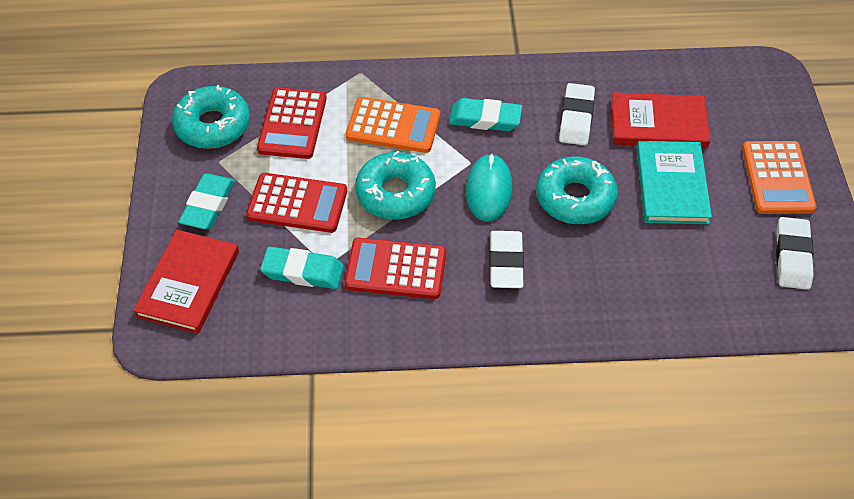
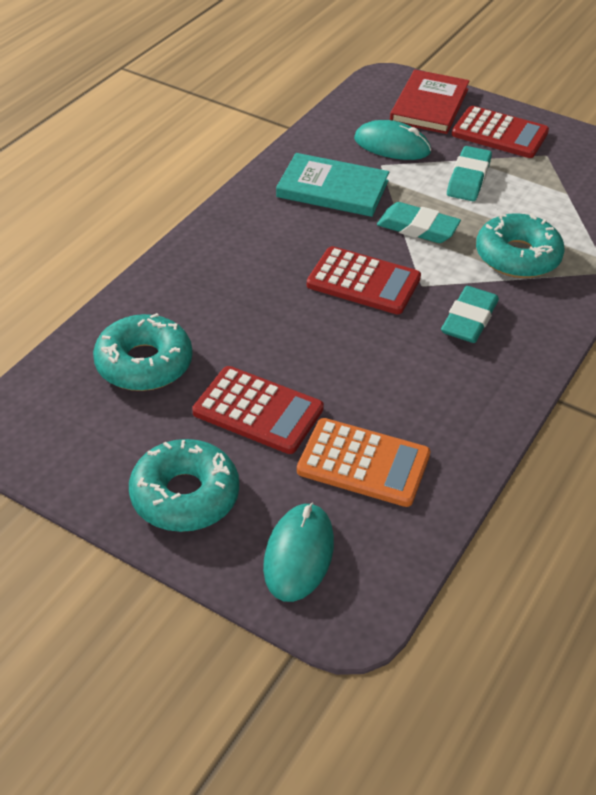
orange calculator: [345,97,440,153] [742,141,817,214] = 2 -> [297,418,430,507] = 1
red book: [133,230,239,334] [611,92,710,148] = 2 -> [390,70,470,134] = 1
turquoise mouse: [466,154,513,222] = 1 -> [263,503,334,602] [354,120,431,160] = 2
white eraser: [489,231,524,288] [559,83,595,145] [776,217,814,290] = 3 -> none = 0

